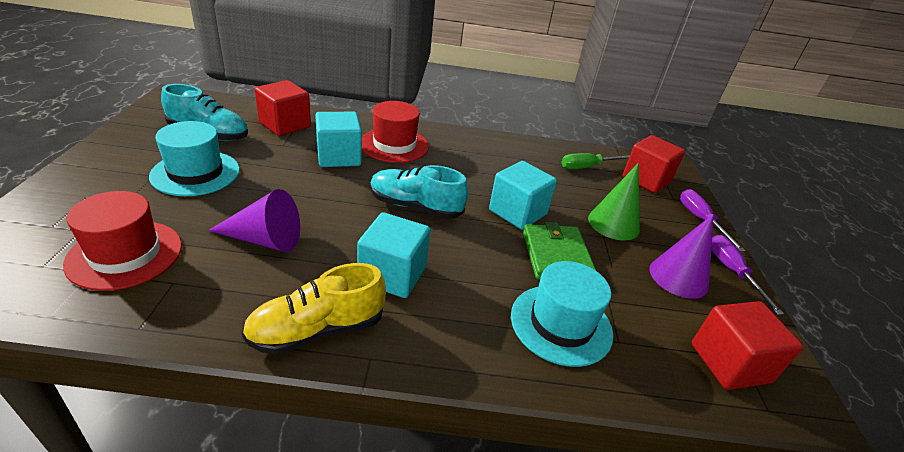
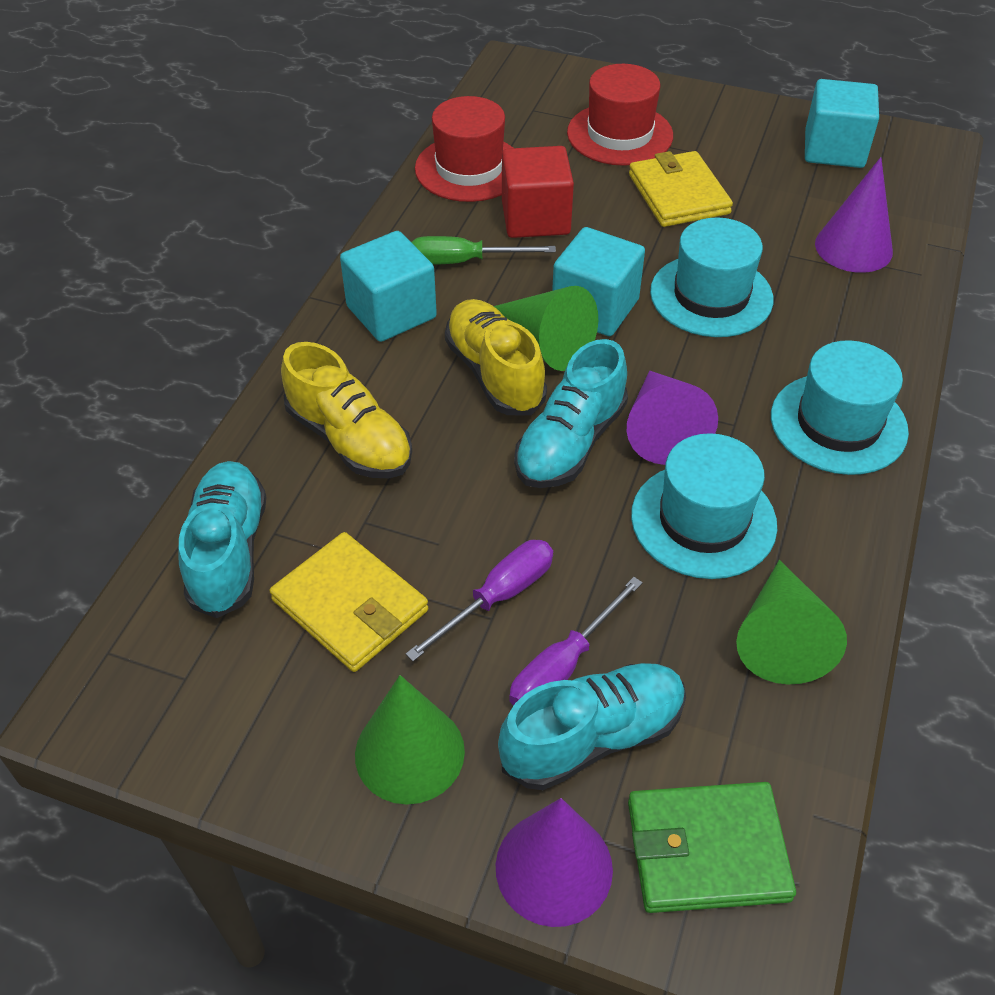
green cone: [588,163,640,241] = 1 -> [355,675,465,805] [494,286,598,371] [736,560,847,684] = 3
purple cone: [208,189,300,252] [649,214,714,298] = 2 -> [496,798,613,927] [627,371,718,465] [815,157,893,273] = 3
red cube: [255,80,311,136] [622,135,685,193] [691,301,803,390] = 3 -> [502,146,574,238] = 1
turquoise hat: [149,121,240,196] [511,261,613,367] = 2 -> [631,433,777,579] [650,218,773,337] [771,340,909,475] = 3
turquoise shoe: [161,84,248,141] [370,165,468,219] = 2 -> [179,461,266,618] [498,663,686,790] [514,339,628,488] = 3
yellow shoe: [242,263,386,355] = 1 -> [281,342,412,478] [445,299,547,415] = 2
yellow wallet: none = 0 -> [270,532,428,672] [629,151,733,227] = 2

